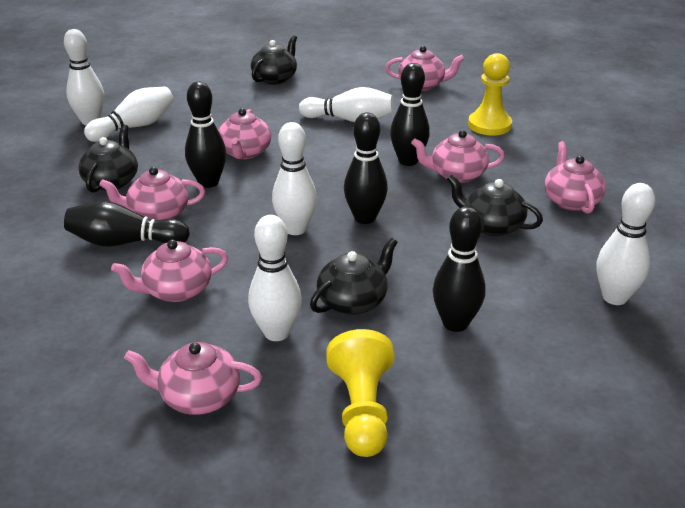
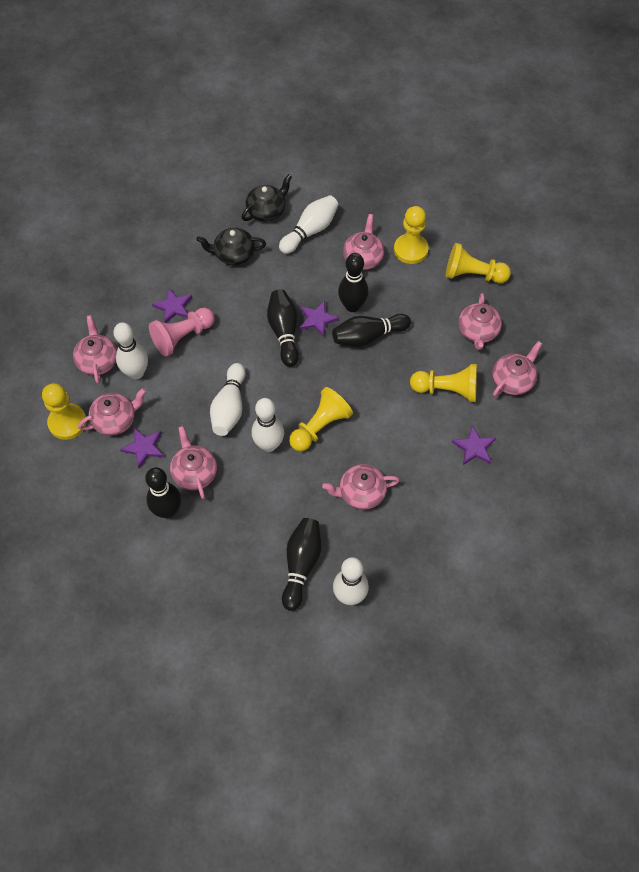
black teapot: [78,125,138,193] [251,35,297,85] [310,238,398,315] [447,174,543,236] = 4 -> [197,228,266,265] [242,174,292,221] = 2
pink pawn: none = 0 -> [149,308,215,357] = 1
purple star: none = 0 -> [120,428,164,468] [152,288,192,323] [300,301,339,337] [452,426,496,465] = 4
white bowling pin: [64,29,104,125] [84,87,174,142] [248,215,302,341] [272,122,317,235] [299,87,394,122] [597,183,655,305] = 6 -> [113,322,148,379] [210,363,246,436] [251,398,284,452] [279,195,339,254] [333,557,369,605] = 5
yellow pawn: [326,329,394,457] [468,53,512,135] = 2 -> [42,383,87,440] [289,387,353,451] [394,206,429,264] [410,364,477,402] [446,243,511,283] = 5

